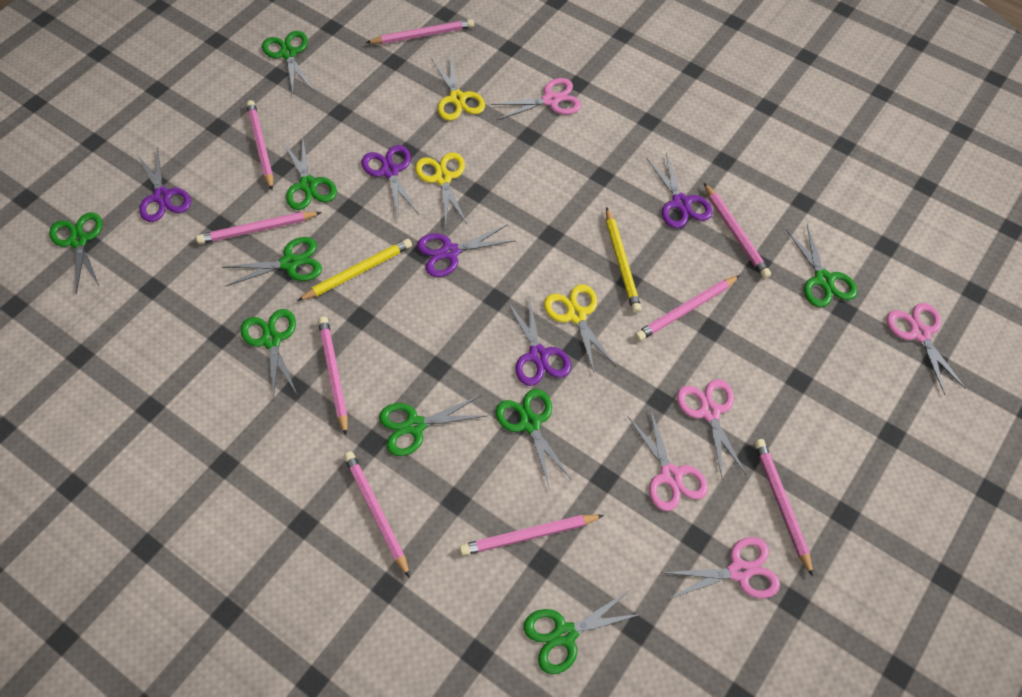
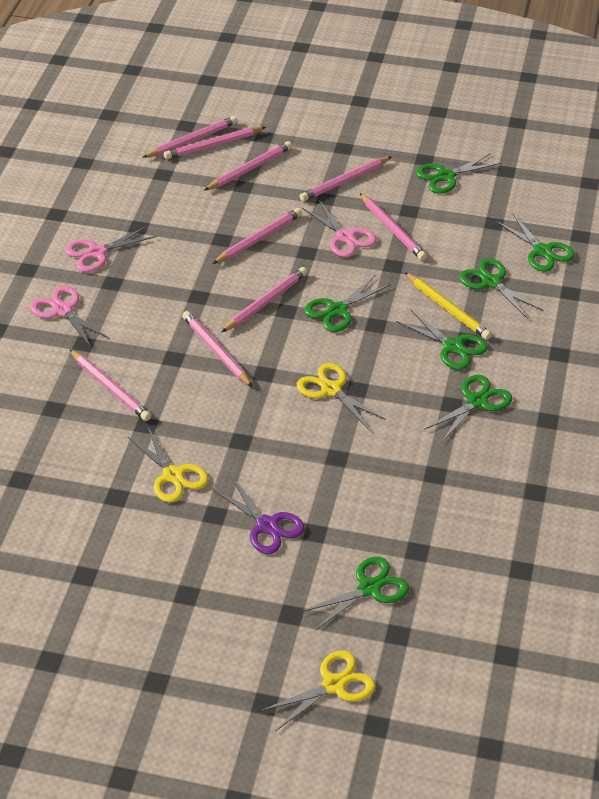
green scissors: [49,212,102,295] [222,237,322,287] [241,309,297,400] [262,31,312,92] [283,139,337,210] [379,395,486,456] [496,389,573,490] [524,589,642,674] [786,225,857,308] = 9 -> [301,556,409,631] [304,275,391,332] [396,309,488,370] [416,153,501,194] [424,375,512,442] [459,258,543,319] [496,213,575,272] = 7
pink scissors: [491,78,581,120] [628,408,708,511] [661,537,780,599] [677,379,746,477] [886,303,966,395] = 5 -> [30,286,109,347] [65,225,157,272] [302,200,377,257] = 3
purple scissors: [138,147,191,222] [361,145,419,218] [417,225,514,277] [507,296,571,386] [646,153,712,228] = 5 -> [212,477,305,554] = 1
yellow pencil: [297,239,412,301] [606,207,642,313] = 2 -> [404,272,492,340] = 1

